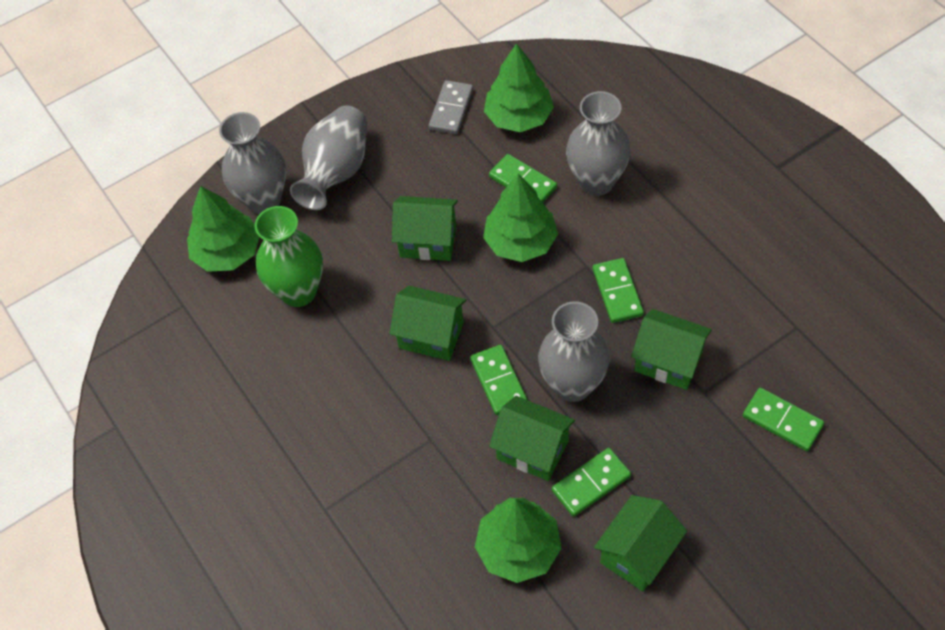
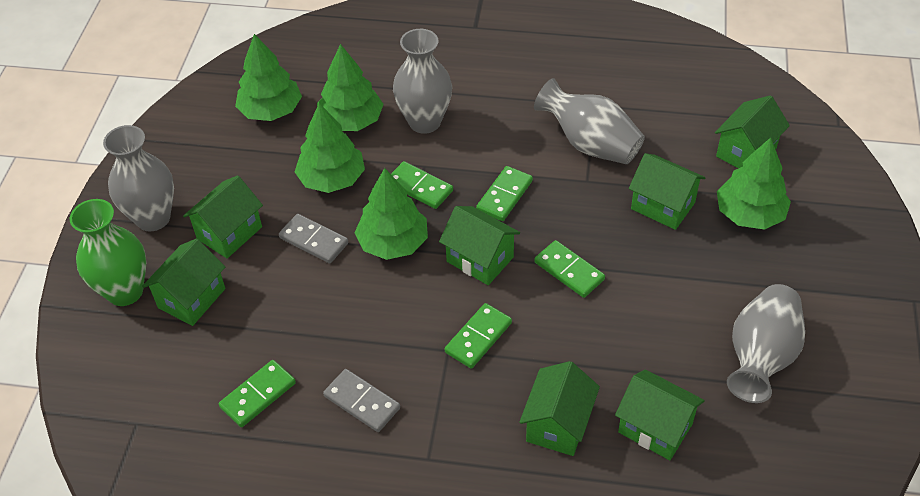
green house: [389,286,466,361] [392,196,458,261] [489,396,575,481] [594,495,687,591] [631,309,712,390] = 5 -> [142,239,225,326] [183,175,263,258] [439,206,520,285] [519,361,600,456] [615,370,705,460] [629,153,705,230] [715,95,790,168] = 7
green tree: [187,186,259,272] [475,498,562,583] [483,174,558,262] [484,43,554,132] = 4 -> [235,34,302,121] [295,103,365,193] [317,44,384,131] [355,168,428,260] [717,138,791,230] = 5
grey domino: [429,80,473,134] = 1 -> [279,214,348,263] [323,369,400,432] = 2

